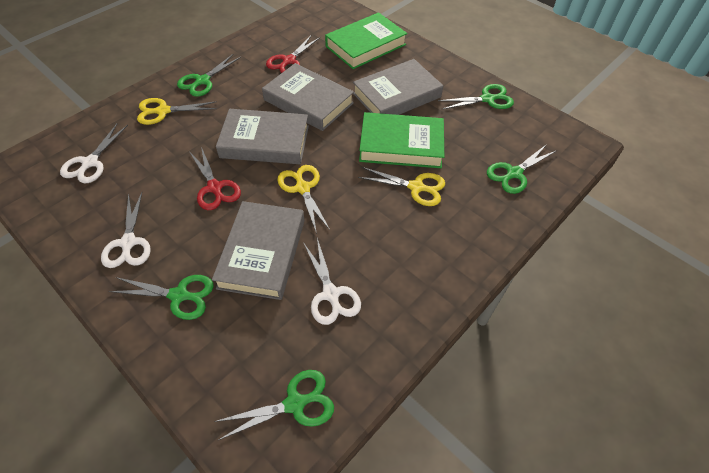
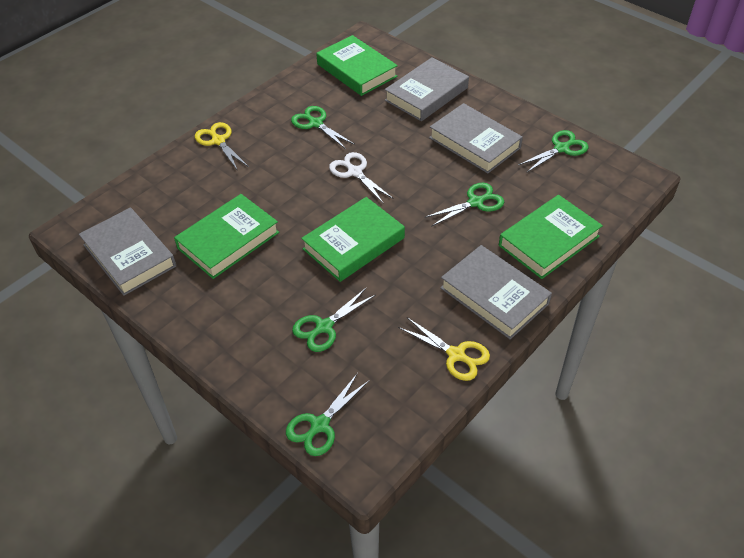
green book: [325,12,407,69] [359,112,444,168] = 2 -> [174,194,279,279] [301,197,405,282] [316,35,398,96] [499,195,603,279] = 4
red scissors: [189,147,241,210] [266,35,320,73] = 2 -> none = 0
white scissors: [60,123,128,183] [101,191,151,268] [303,238,361,325] = 3 -> [329,152,394,204] = 1
yellow scissors: [137,98,217,125] [277,165,330,234] [358,167,445,206] = 3 -> [195,122,249,171] [398,317,490,381] = 2

